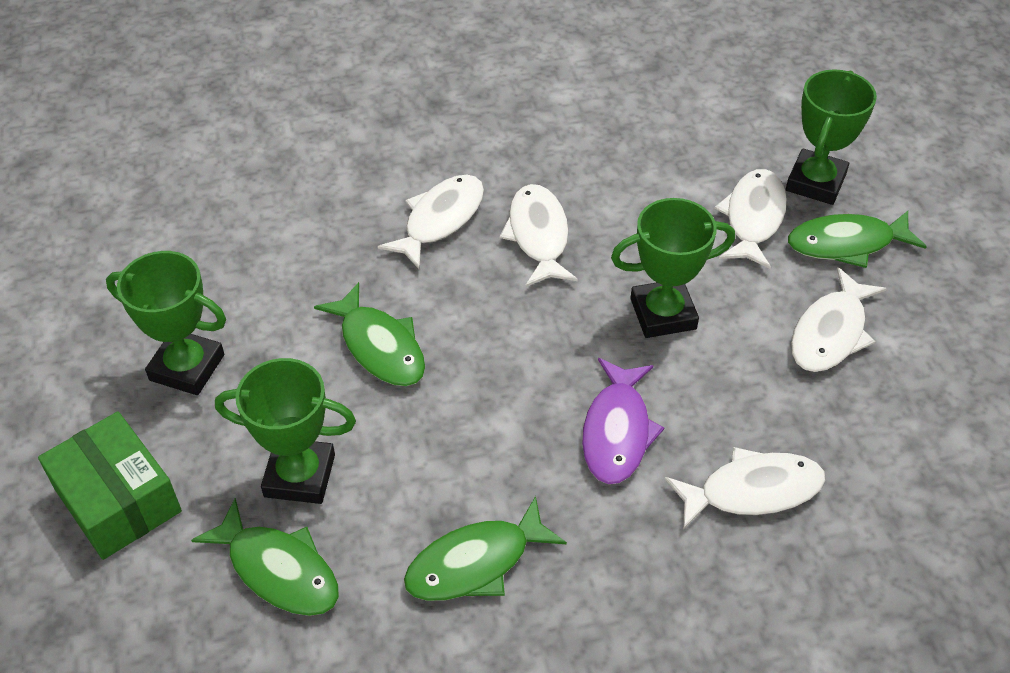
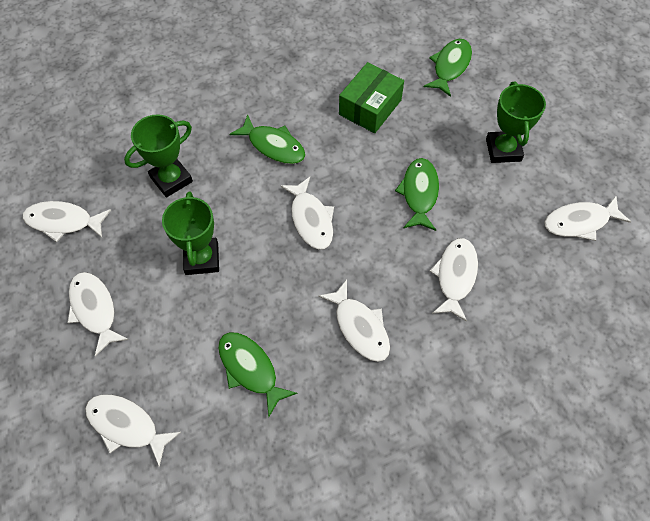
green trophy: [106,251,226,395] [215,358,356,504] [611,198,735,338] [786,69,877,205] = 4 -> [124,114,193,198] [162,191,219,275] [486,81,546,163] = 3
purple fish: [582,358,664,484] = 1 -> none = 0
white fish: [378,175,484,269] [499,184,578,287] [665,447,826,530] [714,169,787,270] [791,267,887,372] = 5 -> [22,201,111,242] [67,272,129,357] [85,394,181,467] [280,177,334,250] [318,280,390,362] [429,238,478,322] [544,196,631,241] = 7

